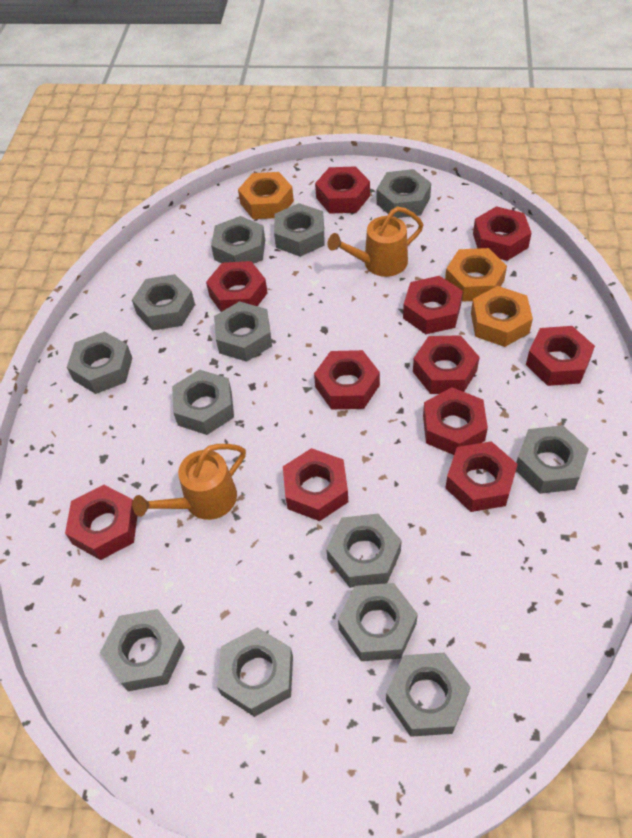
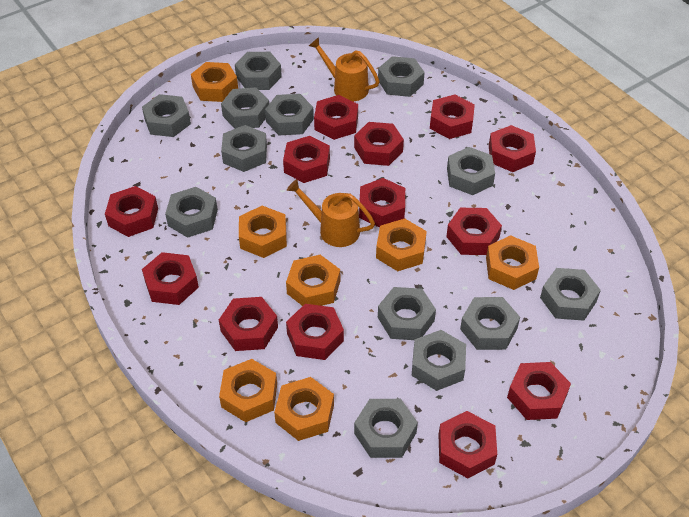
orange nut: [238,172,294,219] [445,248,507,302] [471,286,533,347] = 3 -> [191,62,238,102] [219,359,277,422] [239,206,287,258] [274,377,334,441] [286,255,340,306] [376,219,427,271] [486,235,539,290] = 7
red nut: [65,485,137,560] [206,261,268,312] [283,448,348,521] [314,350,380,409] [315,166,370,214] [403,276,463,334] [413,335,479,394] [423,387,488,455] [446,441,518,512] [473,206,532,261] [526,326,595,386] = 11 -> [105,186,158,237] [142,252,199,305] [219,297,278,351] [283,136,330,183] [286,304,344,360] [314,95,358,140] [354,122,404,166] [359,178,405,228] [430,95,475,139] [438,411,497,478] [446,208,502,255] [489,125,536,172] [507,362,571,420] = 13

